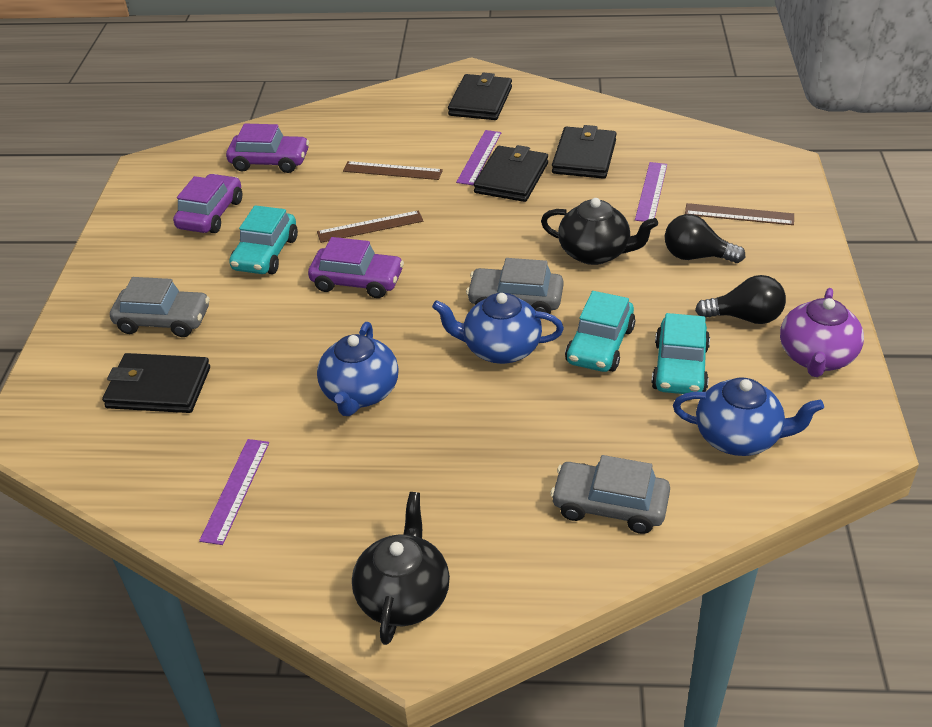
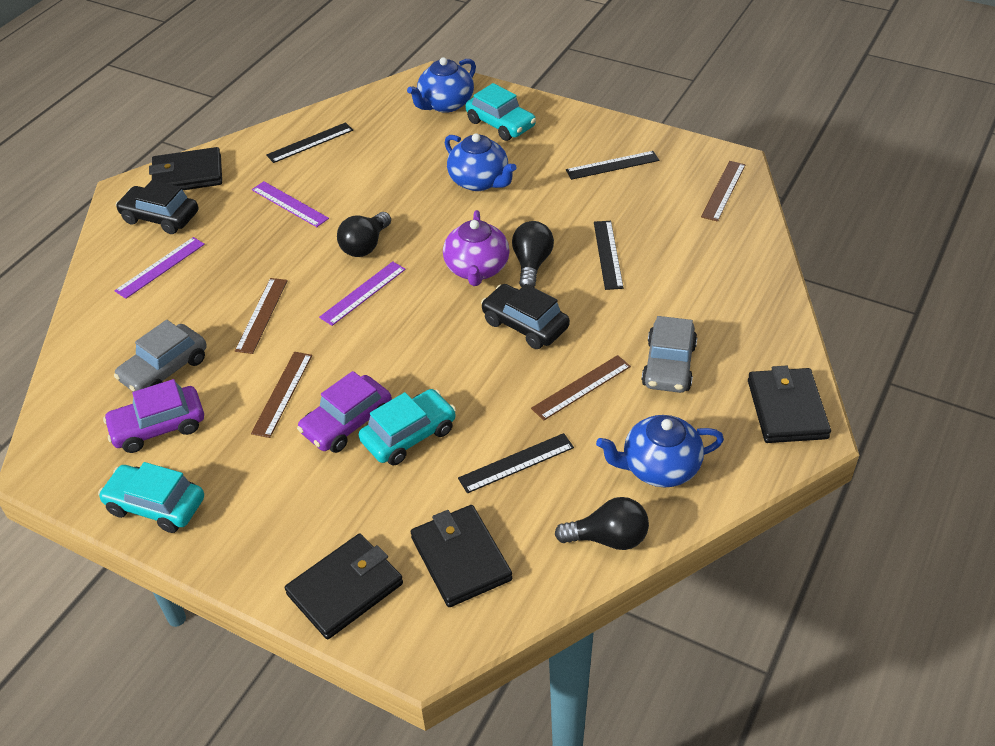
black car: none = 0 -> [116,180,198,234] [481,284,570,349] = 2
black light bulb: [665,214,745,263] [695,275,786,324] = 2 -> [337,212,391,257] [512,221,554,287] [555,497,649,550] = 3
black ruler: none = 0 -> [266,122,353,163] [458,433,574,493] [566,151,659,180] [594,221,624,290] = 4
black teapot: [352,492,450,645] [541,198,658,265] = 2 -> none = 0
brown ruler: [317,210,423,243] [343,161,443,180] [685,203,794,225] = 3 -> [235,278,288,354] [251,352,312,438] [531,355,631,421] [701,161,745,222] = 4
grey car: [110,277,210,337] [466,258,564,314] [550,455,670,534] = 3 -> [114,320,207,392] [641,316,697,393] = 2
purple car: [173,174,243,233] [226,124,309,173] [308,237,404,298] = 3 -> [103,379,204,453] [297,371,392,453] = 2

